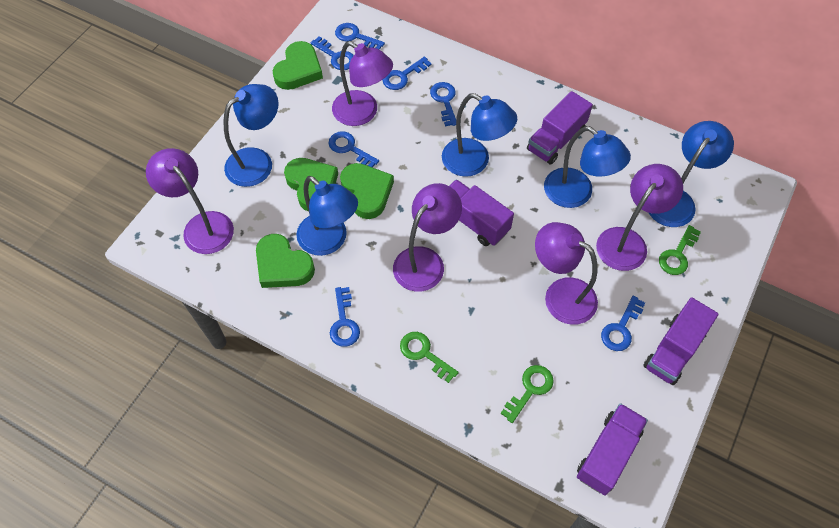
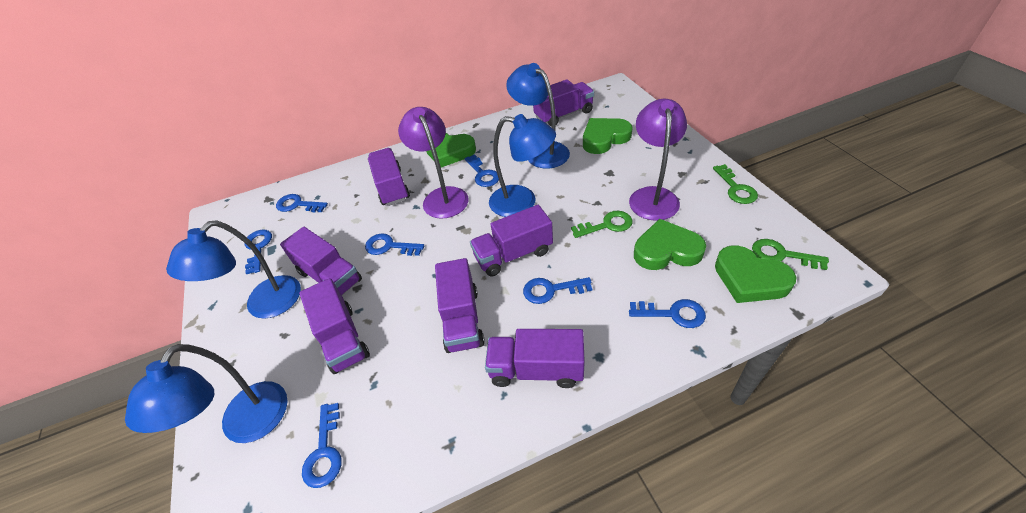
blue lamp: [224,84,279,187] [296,176,358,256] [442,93,517,177] [544,126,631,208] [649,121,734,227] = 5 -> [125,344,288,443] [166,221,301,319] [489,114,556,217] [506,63,570,169] = 4
purple lamp: [146,148,234,254] [332,41,393,126] [393,183,462,292] [535,222,598,325] [596,164,683,271] = 5 -> [398,107,469,219] [629,99,687,221] = 2
purple truck: [449,179,514,246] [527,91,593,165] [577,403,648,496] [643,297,718,385] = 4 -> [280,227,362,295] [299,278,370,374] [368,148,410,206] [435,258,485,353] [470,205,553,276] [485,329,585,388] [533,79,594,126] = 7

